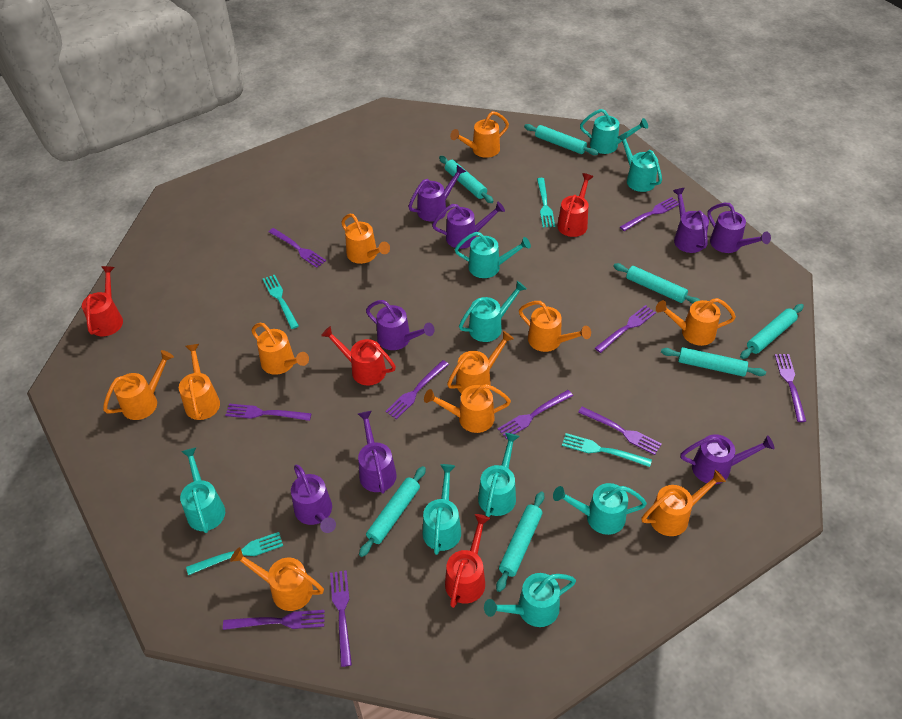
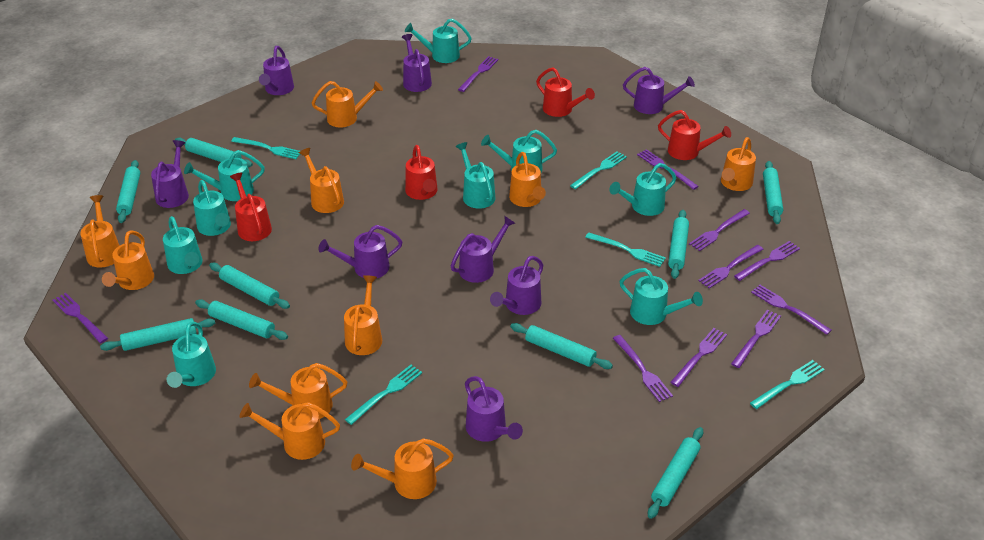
orange watering can: [103,350,174,420] [179,344,220,420] [230,547,324,611] [252,323,309,375] [341,214,390,264] [424,384,511,433] [447,331,514,394] [450,111,509,158] [519,301,591,352] [642,470,726,536] [656,298,736,346] = 11 -> [80,195,120,268] [102,230,154,290] [239,402,340,460] [249,363,347,419] [299,148,344,213] [312,81,383,127] [344,275,382,355] [351,438,454,499] [509,152,546,207] [721,137,756,191] = 10
turquoise fork: [186,532,283,575] [263,275,299,329] [537,178,555,228] [562,433,652,467] = 4 -> [231,137,300,159] [345,365,422,425] [570,151,627,189] [585,232,666,267] [750,360,825,409] = 5
turquoise rolling pin: [359,466,426,557] [439,156,494,203] [496,491,544,592] [524,124,599,155] [613,263,700,304] [661,347,766,377] [740,304,804,359] = 7 -> [100,318,215,351] [116,160,140,223] [175,138,253,167] [195,299,288,340] [209,263,290,309] [510,323,613,369] [648,427,703,519] [668,210,689,279] [763,161,783,224] = 9

